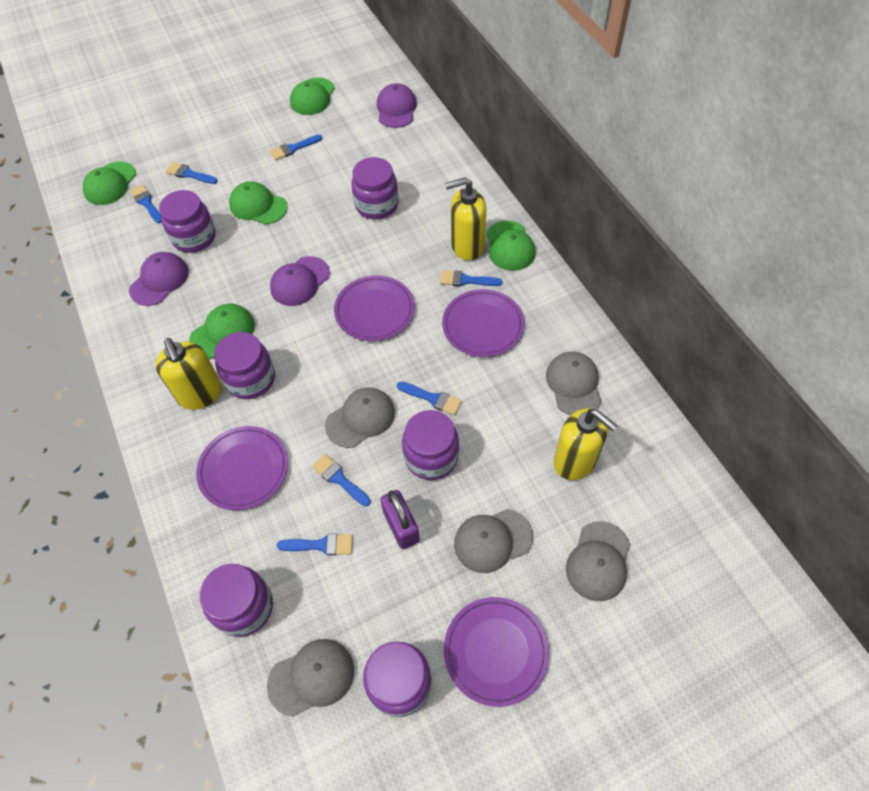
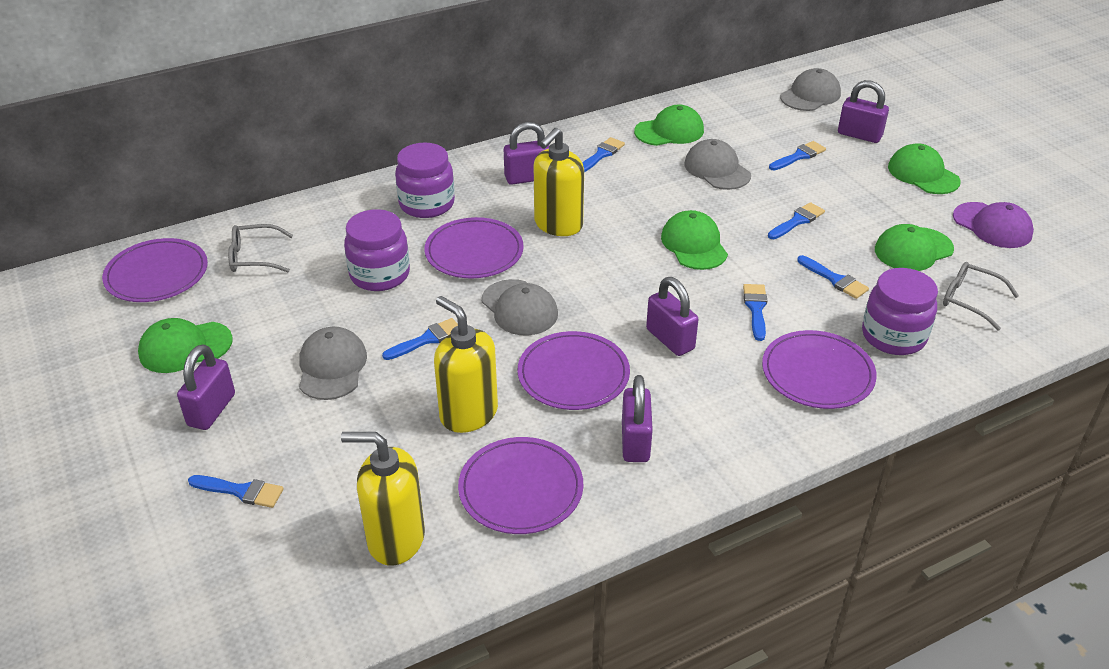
grey cap: [267,639,354,717] [325,387,395,448] [454,509,533,573] [546,352,602,415] [566,521,631,601] = 5 -> [299,327,367,400] [482,279,558,335] [684,139,751,190] [780,68,841,111] = 4
grey glasses: none = 0 -> [228,224,293,272] [943,262,1019,331] = 2
purple cap: [129,252,189,306] [270,256,330,306] [377,83,417,128] = 3 -> [953,202,1034,248] = 1
purple jar: [159,190,216,253] [200,564,273,637] [214,332,275,399] [351,157,399,219] [363,642,432,717] [402,410,459,480] = 6 -> [344,209,410,291] [395,143,455,218] [862,268,938,355] = 3
purple padlock: [380,490,420,549] = 1 -> [177,344,235,430] [504,122,550,185] [622,375,653,462] [646,277,699,356] [838,80,889,143] = 5
purple plate: [196,426,288,510] [334,275,415,341] [442,289,525,357] [444,597,549,707] = 4 -> [102,238,208,302] [425,217,524,279] [458,437,583,534] [517,331,630,410] [762,330,877,409] = 5

